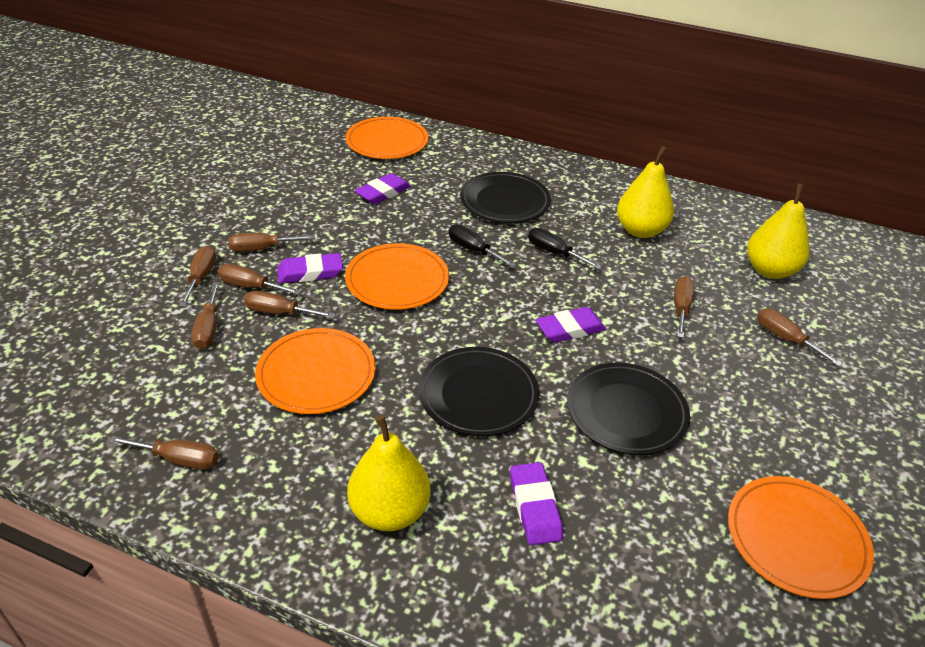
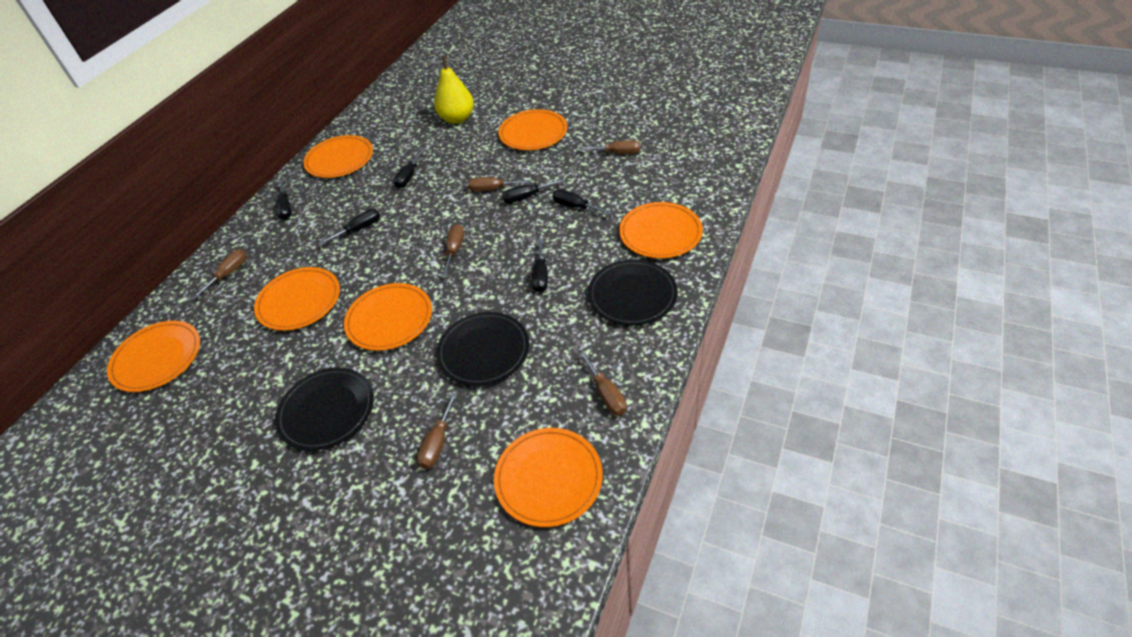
black screwdriver: [449,225,516,267] [528,228,601,269] = 2 -> [275,180,291,220] [319,209,380,245] [393,148,425,188] [502,179,564,203] [532,238,548,292] [552,189,612,215] = 6
brown screwdriver: [109,436,219,470] [179,246,216,306] [191,282,220,349] [218,264,301,295] [228,233,315,252] [244,291,334,318] [674,276,695,338] [757,308,843,366] = 8 -> [192,249,247,299] [417,393,457,469] [442,224,464,276] [468,177,531,191] [579,140,640,154] [580,352,627,415] = 6
orange plate: [255,328,375,414] [345,243,449,310] [346,117,428,159] [728,476,874,599] = 4 -> [107,321,200,392] [254,267,340,331] [303,135,373,178] [344,283,432,351] [494,428,603,527] [499,109,567,150] [619,202,703,258] = 7
purple eraser: [277,253,343,283] [354,173,411,204] [510,462,563,545] [536,307,606,343] = 4 -> none = 0
yellow pear: [347,415,430,531] [617,146,674,238] [747,183,810,279] = 3 -> [434,55,474,124] = 1

